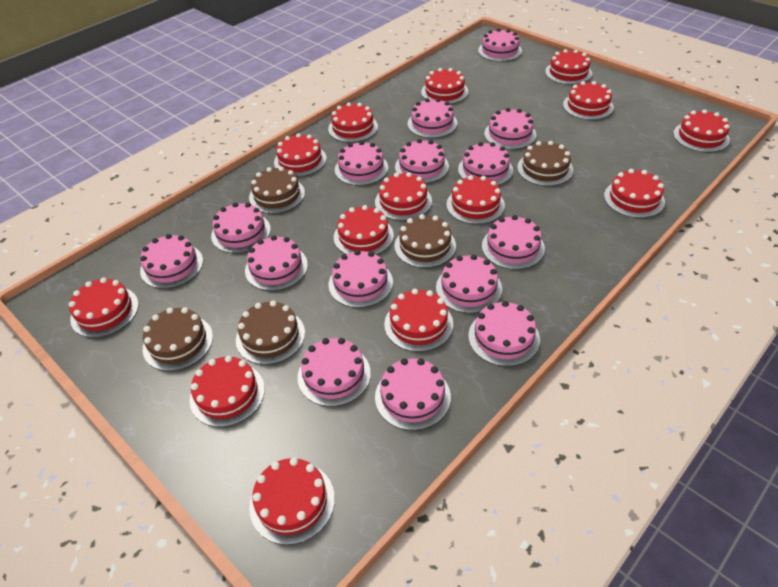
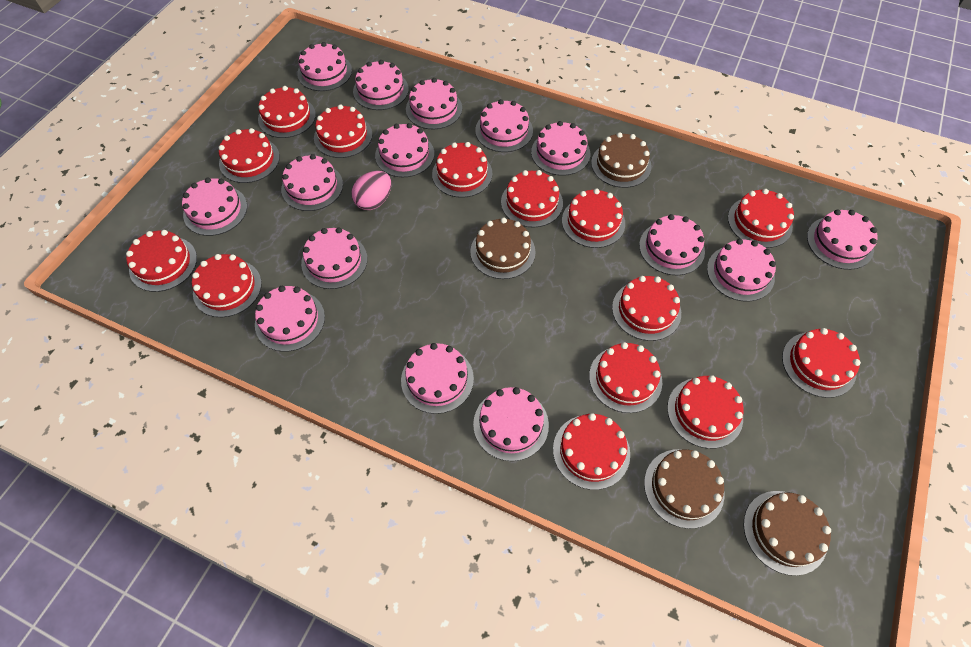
brown cake: [143,307,213,371] [236,301,305,365] [249,167,305,214] [394,214,456,268] [517,141,573,186] = 5 -> [470,218,535,279] [591,132,652,188] [644,449,725,529] [744,491,831,576] = 4
pink egg: none = 0 -> [351,171,391,210] = 1

